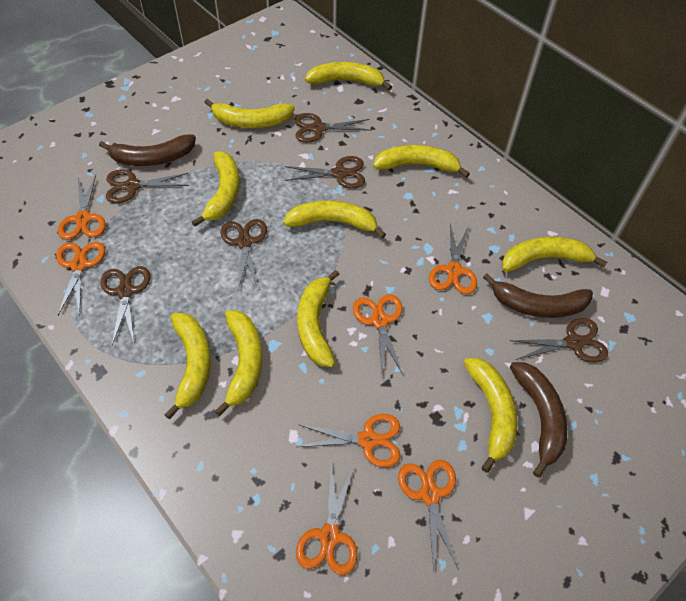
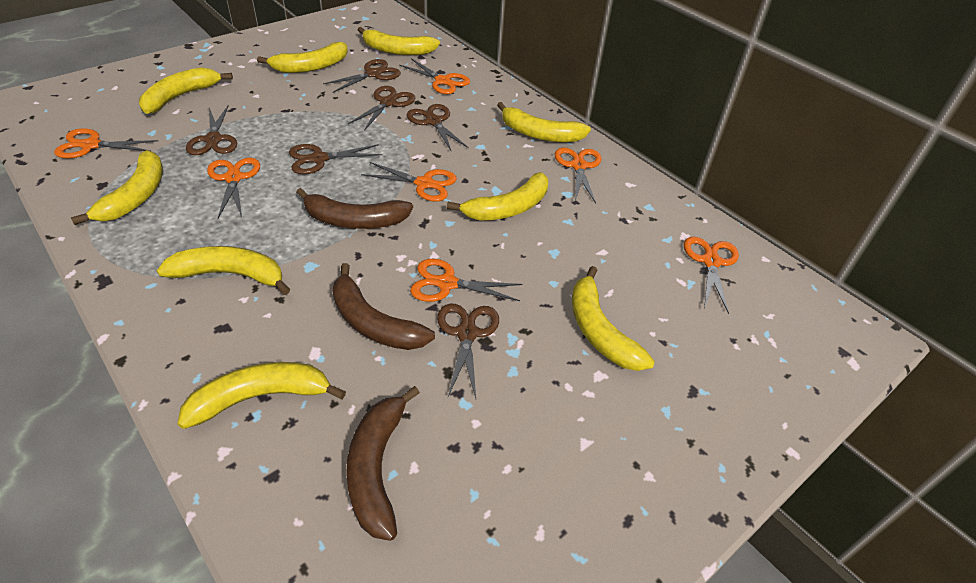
yellow banana: [164,313,211,419] [192,151,240,227] [204,99,295,128] [215,310,262,416] [283,201,386,239] [297,270,339,367] [305,62,392,90] [373,145,470,178] [463,358,518,473] [502,236,607,272] = 10 -> [71,150,163,225] [139,67,233,114] [157,246,290,295] [177,362,346,429] [257,42,348,73] [358,27,440,55] [447,172,548,221] [497,102,591,142] [572,266,655,371] = 9

